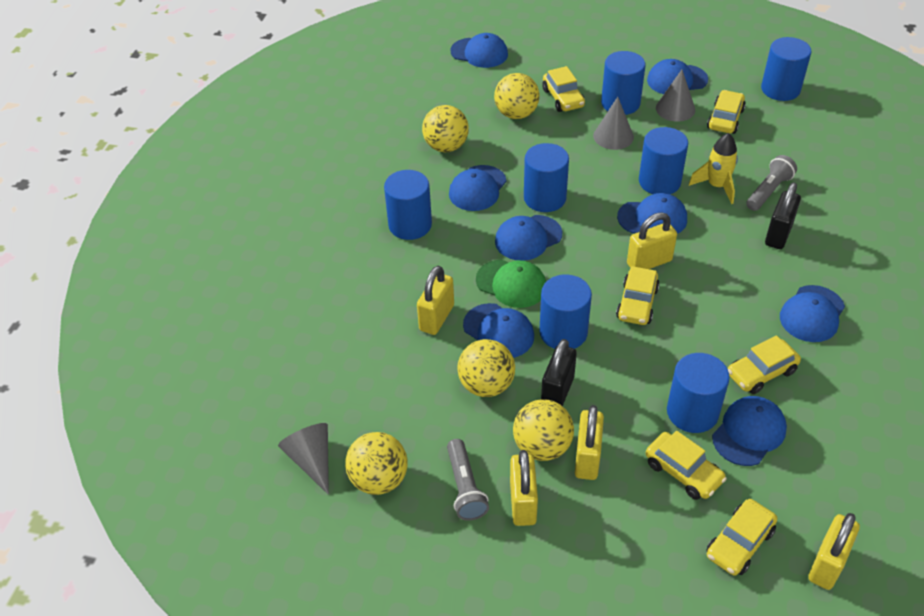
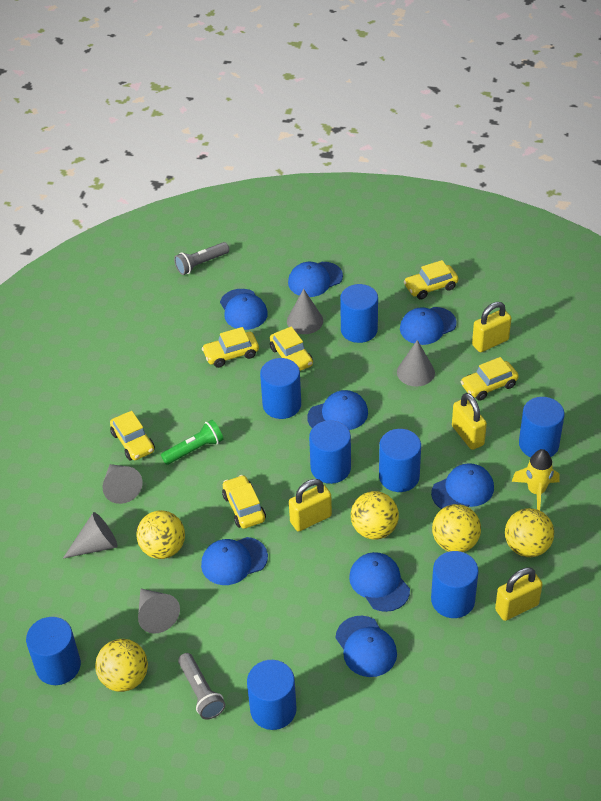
black padlock: [541,339,577,406] [765,182,801,249] = 2 -> none = 0
blue cylinder: [384,170,432,240] [524,143,569,212] [539,274,592,349] [601,51,646,115] [639,127,688,194] [667,353,730,433] [761,37,812,101] = 7 -> [26,617,81,685] [247,660,297,730] [260,358,301,419] [309,420,351,484] [340,284,378,343] [379,429,421,492] [431,551,478,618] [519,397,565,457] = 8
green cap: [476,260,546,308] = 1 -> none = 0
green flashlight: none = 0 -> [161,420,223,465] = 1
grey cone: [278,423,329,495] [593,97,634,150] [656,70,695,122] = 3 -> [63,512,118,559] [103,464,143,504] [138,589,180,634] [287,289,323,334] [397,340,435,387] = 5
yellow padlock: [417,266,454,335] [510,450,538,526] [575,405,604,480] [627,212,677,269] [808,513,860,590] = 5 -> [289,479,332,531] [452,393,487,450] [472,302,511,352] [495,567,543,621] = 4

